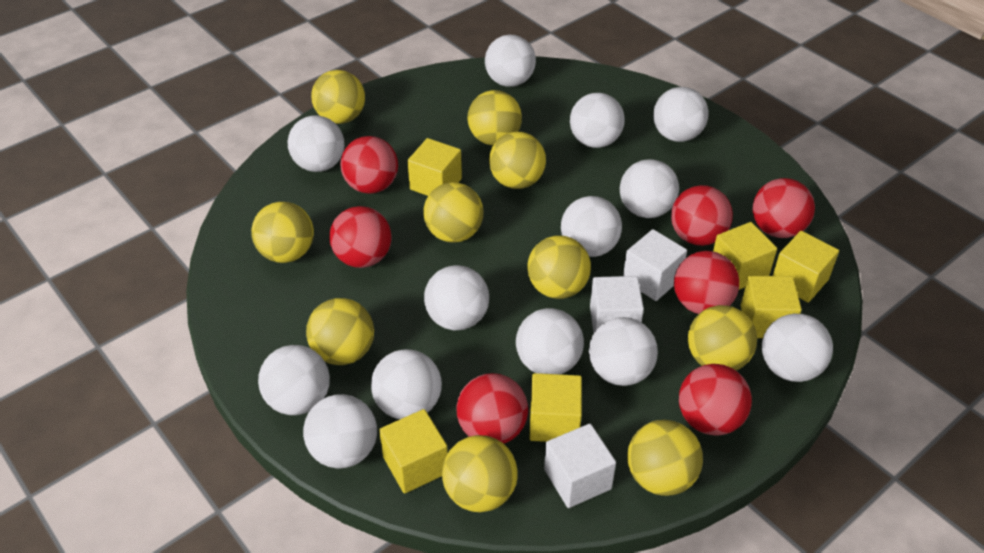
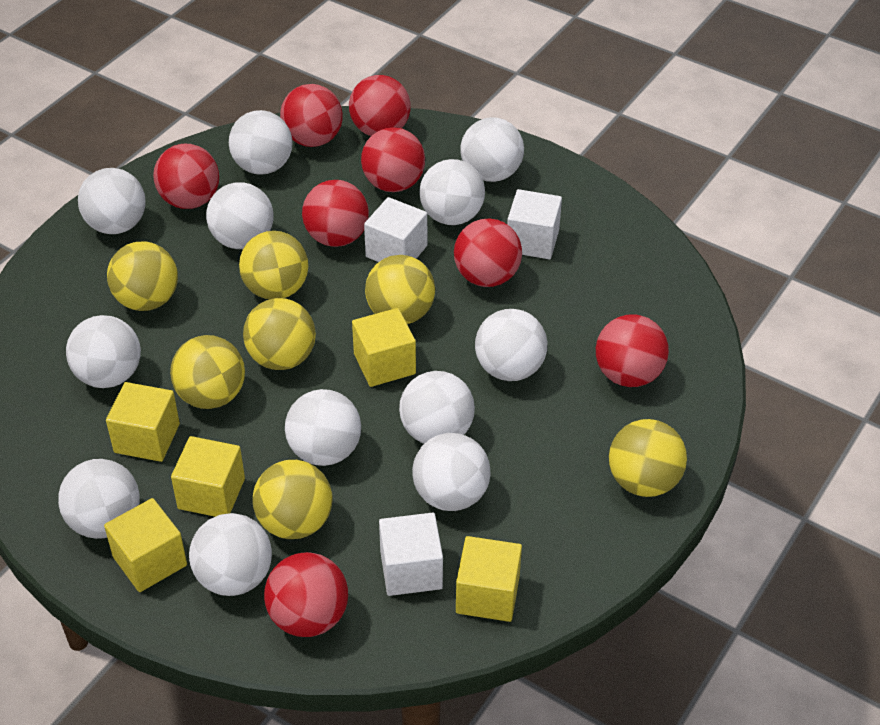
red ball: [329,206,392,268] [340,136,398,194] [456,373,528,443] [671,185,733,246] [674,251,739,314] [679,364,752,436] [753,178,815,238] = 7 -> [153,144,219,209] [264,552,348,637] [280,84,343,147] [302,180,369,247] [349,75,411,136] [361,127,425,192] [454,218,522,287] [596,314,669,387] = 8
white ball: [258,345,330,415] [288,115,344,172] [303,394,377,468] [371,349,442,419] [424,265,489,330] [485,35,536,87] [516,308,584,374] [561,196,622,257] [570,93,625,148] [589,317,658,386] [620,159,679,218] [653,87,709,142] [762,314,833,382] = 13 -> [58,459,140,539] [66,315,141,388] [78,168,145,234] [189,513,272,596] [206,182,274,249] [229,110,293,175] [285,389,361,466] [399,371,475,444] [412,433,490,511] [419,159,485,225] [460,117,524,182] [475,309,547,381] = 12
yellow ball: [251,202,314,263] [306,298,374,365] [311,70,365,124] [423,182,484,243] [442,435,518,512] [467,90,522,145] [489,132,546,189] [527,236,591,299] [627,420,703,496] [688,305,757,370] = 10 -> [107,241,178,311] [170,335,245,409] [239,231,308,299] [243,298,316,370] [253,460,333,539] [365,255,435,324] [609,419,687,497] = 7
yellow cube: [379,409,448,494] [408,138,462,196] [529,373,582,442] [713,222,777,290] [741,276,802,338] [773,231,839,303] = 6 -> [104,498,187,592] [106,382,180,462] [171,436,245,517] [352,308,416,387] [456,536,522,622] = 5

